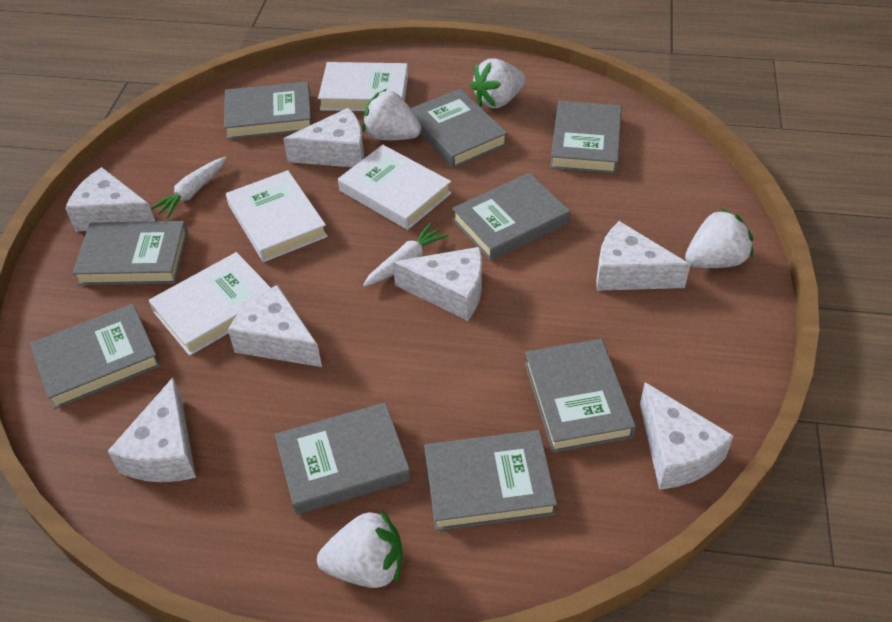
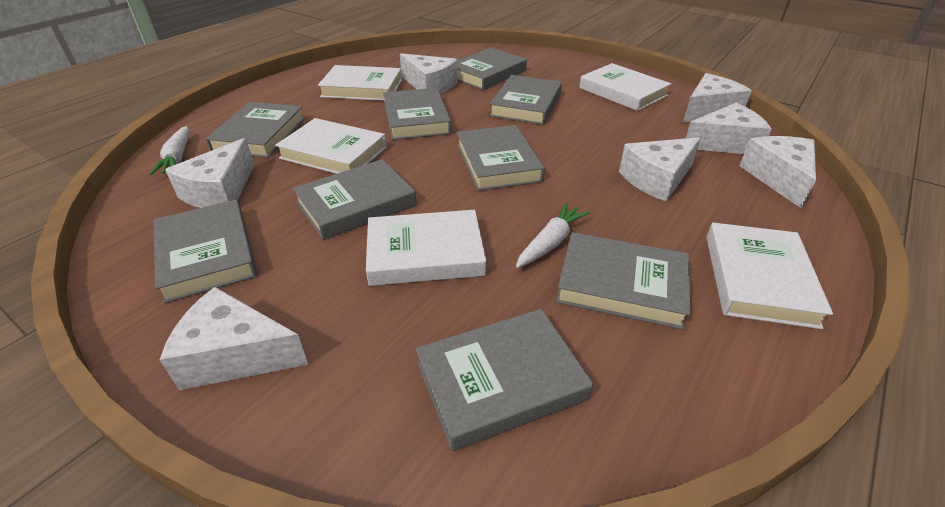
white book: [149,252,271,356] [226,170,328,262] [318,62,408,111] [338,145,452,230] = 4 -> [275,118,387,174] [318,65,402,101] [366,210,486,286] [579,63,671,111] [706,223,833,329] = 5
white strawberry: [317,509,403,588] [362,89,421,140] [471,59,526,108] [685,208,753,268] = 4 -> none = 0

